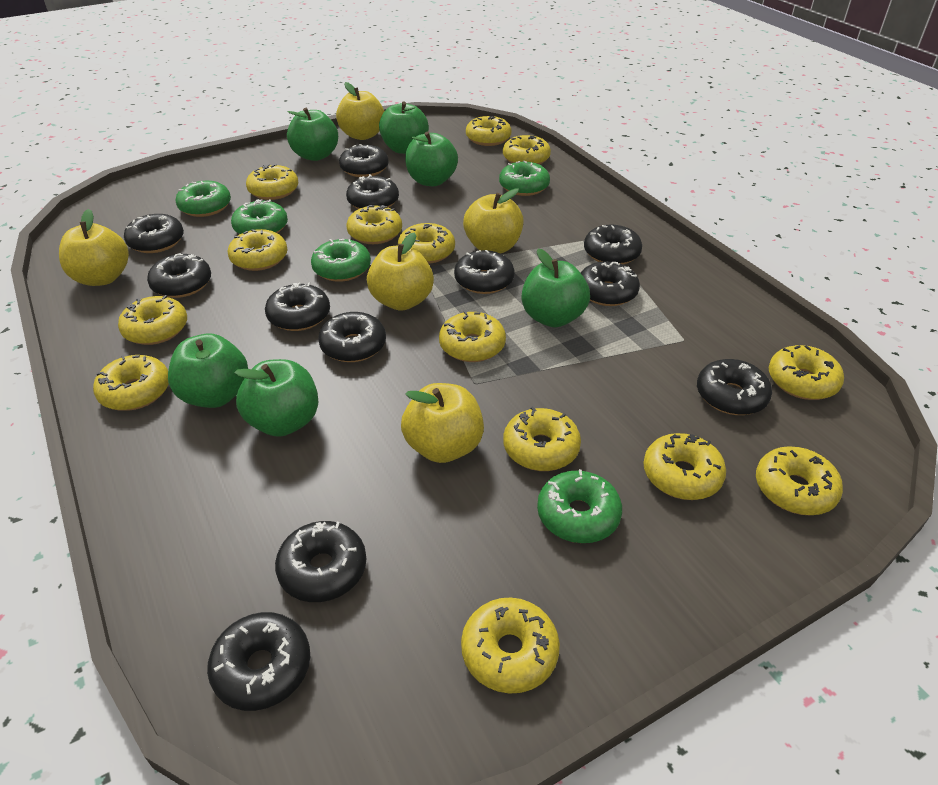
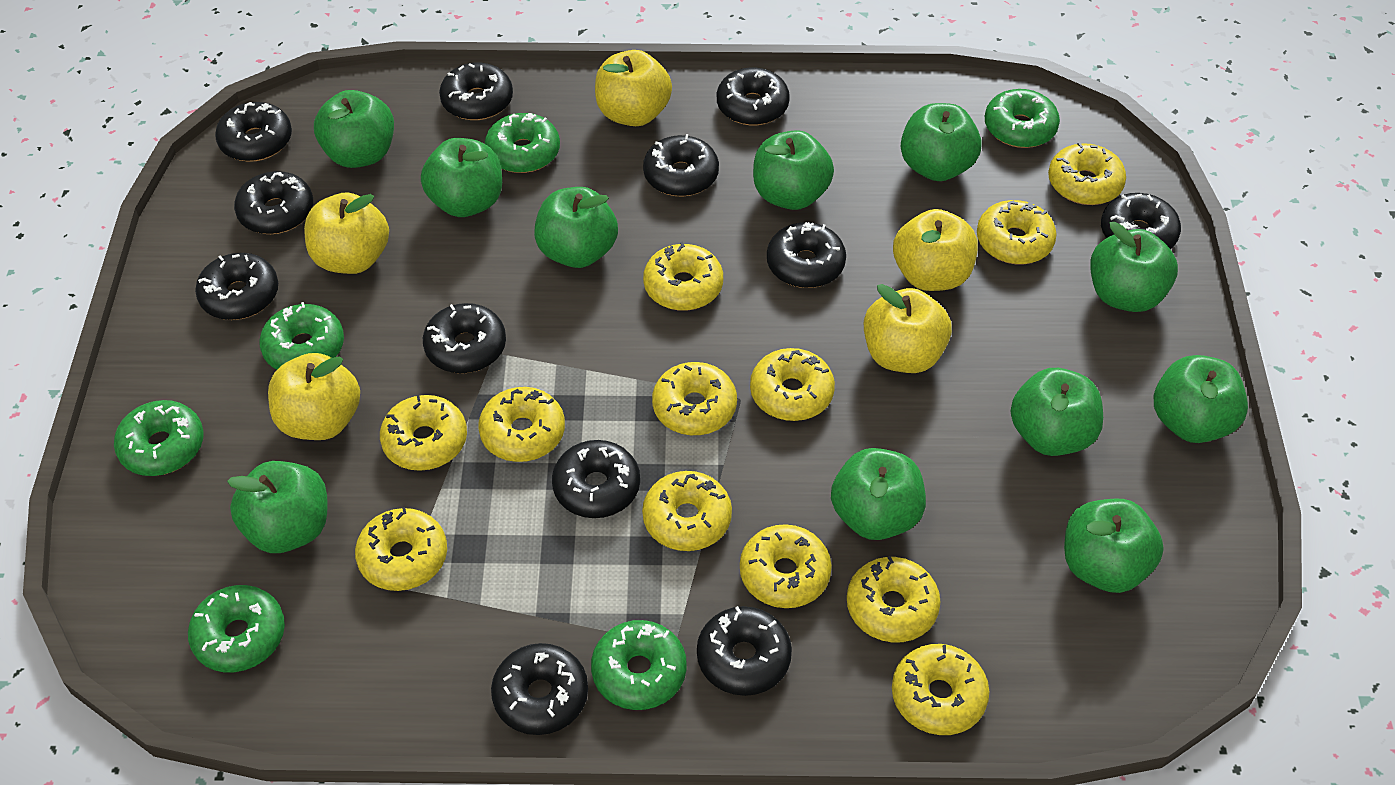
green apple: [168,334,248,408] [234,359,319,437] [287,108,338,161] [379,102,429,154] [405,132,458,186] [522,249,590,327] = 6 -> [227,461,327,553] [314,90,394,168] [421,138,502,217] [534,187,618,268] [753,130,834,210] [831,448,926,540] [901,103,982,181] [1010,368,1103,456] [1064,499,1164,593] [1090,222,1178,312] [1154,355,1248,443] = 11
green donut: [176,181,231,217] [231,199,288,234] [311,239,371,282] [499,161,550,196] [537,469,622,543] = 5 -> [114,400,204,476] [188,585,285,672] [259,302,344,369] [485,113,560,173] [591,620,687,710] [985,89,1060,148] = 6
yellow donut: [93,355,169,411] [118,295,187,345] [228,229,288,271] [246,163,298,200] [347,205,402,244] [398,223,455,264] [439,311,506,362] [461,598,560,694] [466,116,512,146] [503,135,551,165] [503,406,581,471] [643,433,726,500] [756,446,843,515] [769,345,844,400] = 14 -> [355,507,447,591] [380,395,467,471] [478,387,565,462] [642,471,732,551] [643,241,723,311] [652,362,737,435] [740,524,832,608] [750,348,835,421] [847,556,940,642] [892,644,990,735] [977,200,1057,264] [1048,142,1126,205] = 12

